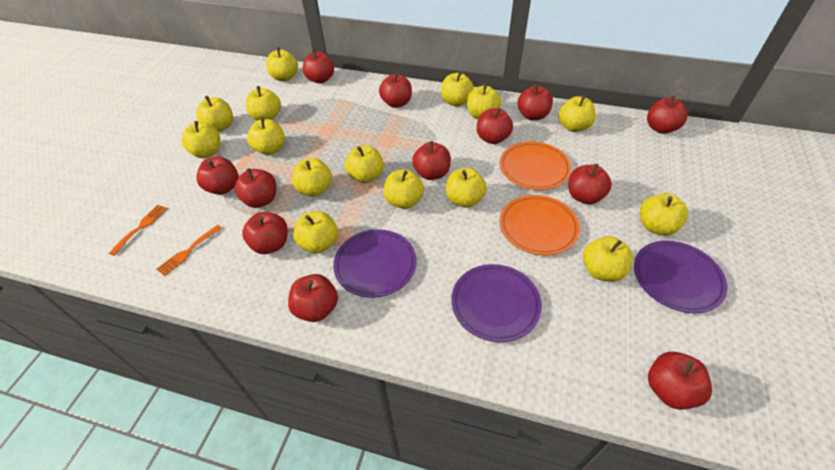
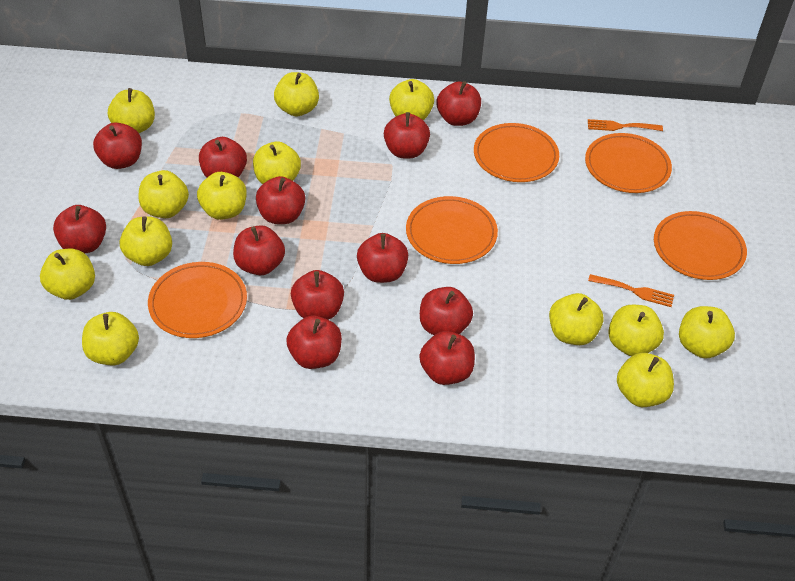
orange plate: [500,141,572,190] [500,195,580,255] = 2 -> [148,262,247,338] [406,196,498,264] [474,123,559,182] [585,133,672,193] [654,211,747,280] = 5
purple plate: [333,229,417,298] [451,264,542,342] [634,241,728,313] = 3 -> none = 0
yellow apple: [181,121,220,158] [196,96,233,132] [246,86,281,120] [247,117,285,155] [267,47,298,81] [292,158,332,197] [293,211,338,253] [345,145,384,183] [384,169,424,209] [441,71,474,107] [446,168,487,208] [467,83,501,119] [559,95,596,132] [583,236,633,282] [640,193,688,235] = 15 -> [40,249,95,300] [82,312,139,366] [108,88,155,133] [120,216,172,266] [139,170,189,218] [197,172,247,220] [253,141,301,184] [274,72,319,116] [389,79,434,120] [549,293,603,345] [608,305,664,356] [617,353,674,407] [679,306,735,359] = 13

